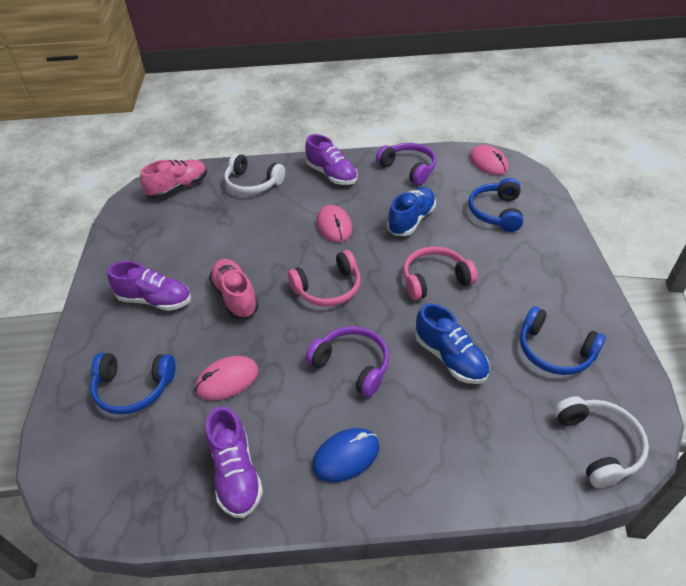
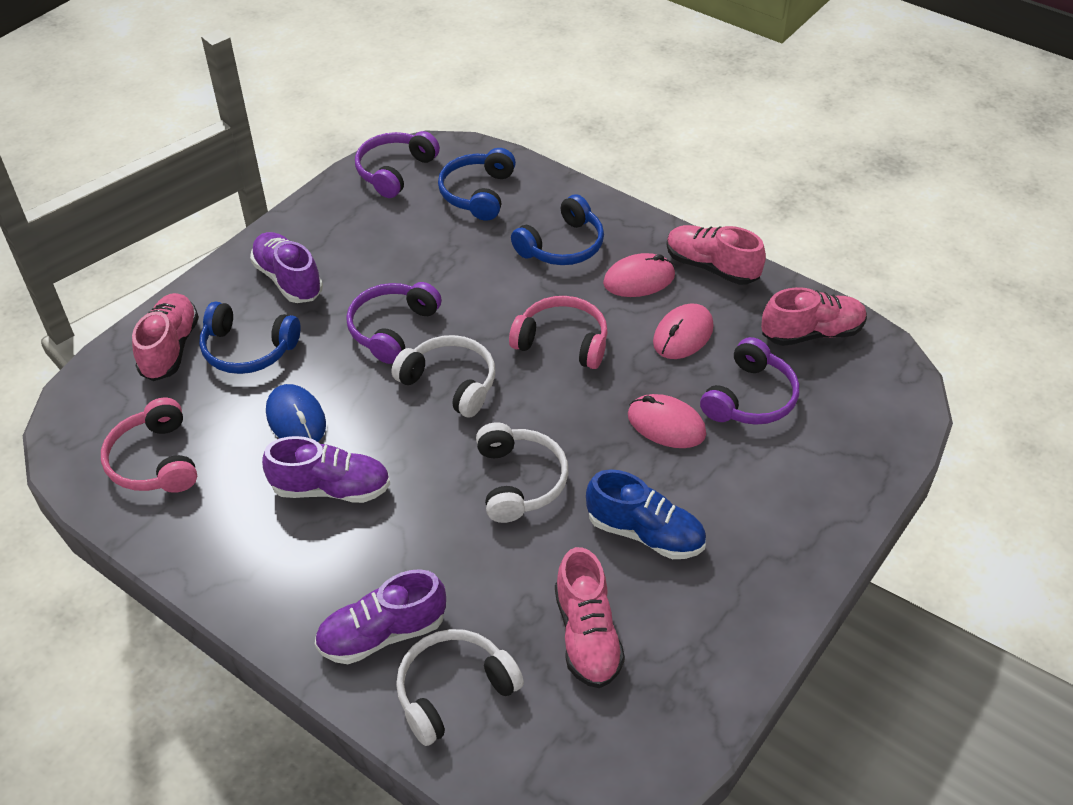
blue shoe: [387,187,436,236] [415,303,490,384] = 2 -> [586,469,706,559] = 1
pink shoe: [140,159,207,199] [209,259,259,319] = 2 -> [132,293,199,381] [555,547,625,688] [666,225,766,285] [761,287,867,346] = 4
purple headphones: [305,326,389,397] [376,143,436,185] = 2 -> [346,282,442,364] [355,131,440,198] [700,337,799,425] = 3
white headphones: [224,153,285,194] [554,396,649,488] = 2 -> [391,335,495,418] [396,629,524,746] [476,422,568,523] = 3

